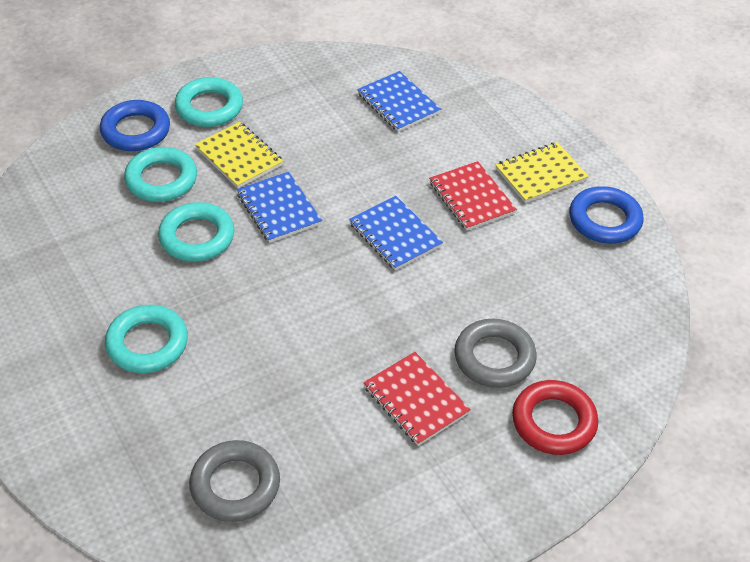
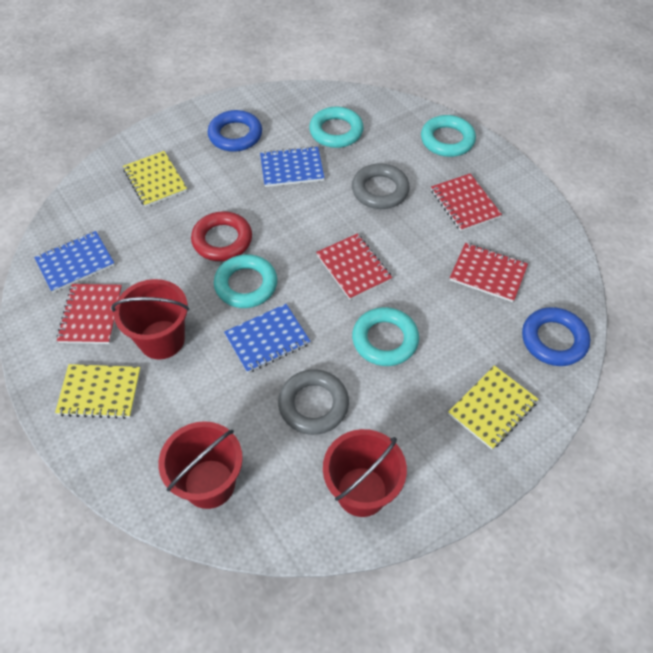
red bucket: none = 0 -> [111,279,189,359] [158,421,243,509] [323,429,407,517] = 3
red notebook: [363,352,471,446] [429,161,517,231] = 2 -> [56,284,122,344] [316,233,392,300] [431,174,502,231] [450,243,528,302] = 4
yellow notebook: [195,122,283,188] [496,142,589,203] = 2 -> [55,364,141,419] [123,151,187,207] [448,365,539,450] = 3

